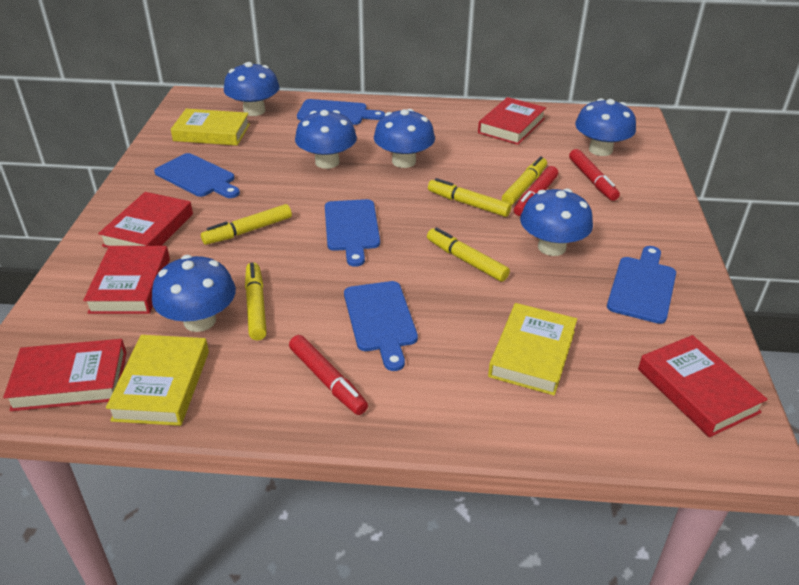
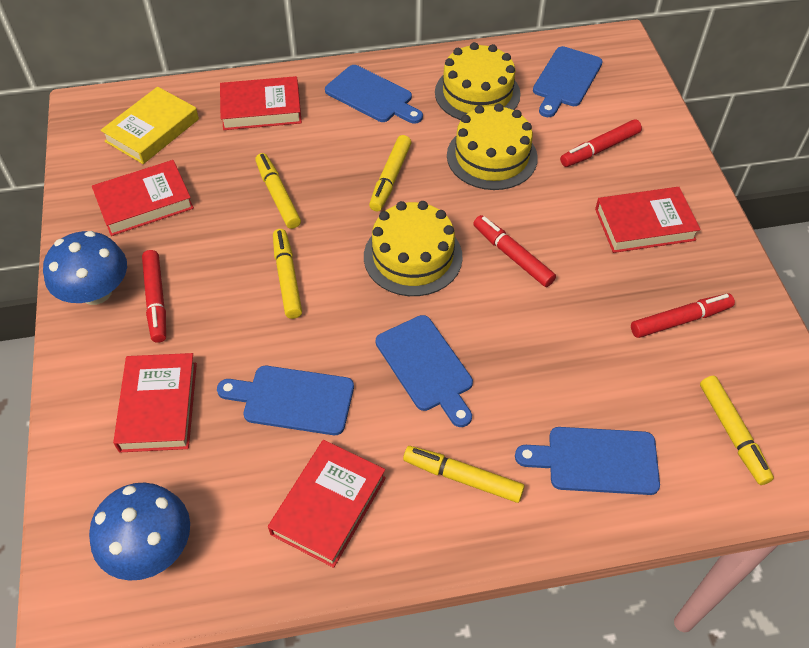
blue mushroom: [152,255,236,332] [224,62,280,116] [295,110,357,169] [374,109,435,168] [520,188,593,256] [575,98,636,156] = 6 -> [43,231,127,305] [89,482,190,581] = 2
red marker: [289,335,368,415] [514,166,558,216] [569,149,620,201] = 3 -> [142,250,166,343] [473,215,556,287] [560,119,642,167] [631,293,735,338] = 4
yellow book: [106,335,209,426] [171,109,250,146] [488,303,577,395] = 3 -> [100,87,199,164] = 1
yellow cake: none = 0 -> [364,201,463,296] [435,42,520,120] [447,103,538,190] = 3

